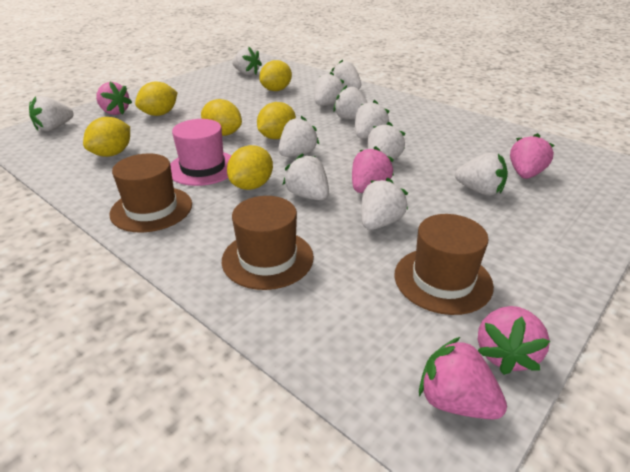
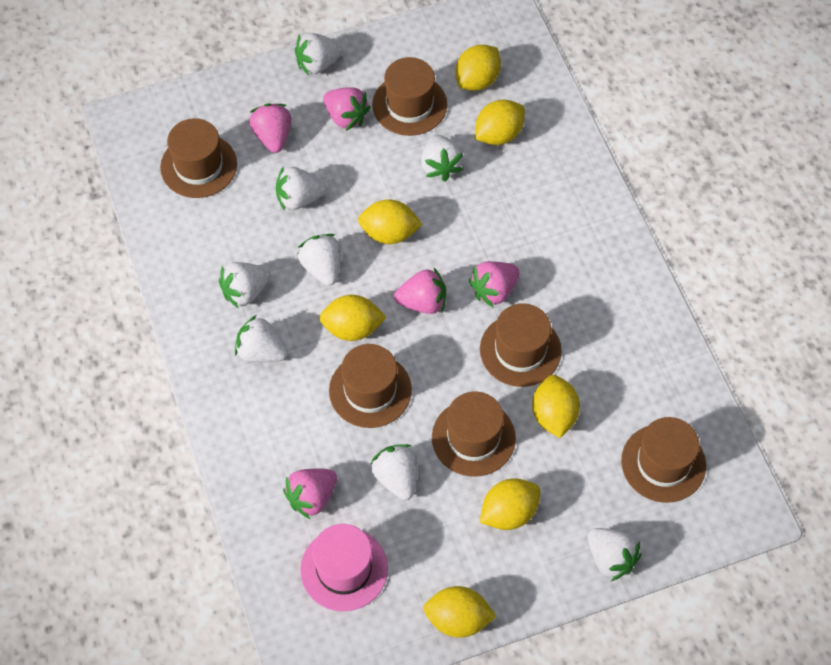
brown hat: [110,154,192,233] [222,196,314,290] [394,214,494,315] = 3 -> [160,118,237,198] [329,344,412,428] [372,57,447,136] [432,391,516,477] [480,303,562,387] [621,417,706,503] = 6
white strawberry: [29,96,74,131] [232,46,262,75] [279,116,319,157] [283,153,329,200] [314,72,344,106] [332,59,361,90] [333,85,368,119] [355,100,389,139] [361,178,408,230] [367,122,405,159] [455,153,508,196] = 11 -> [219,262,271,309] [235,315,288,362] [276,167,326,211] [295,33,343,75] [298,234,341,286] [370,444,418,500] [421,134,464,181] [588,528,642,581] = 8
yellow lemon: [83,117,130,157] [135,81,178,116] [201,99,242,136] [227,145,273,190] [257,102,296,139] [259,60,292,91] = 6 -> [319,295,386,341] [358,200,423,244] [423,586,497,638] [455,45,501,91] [475,100,525,145] [480,478,540,530] [532,375,580,438] = 7

